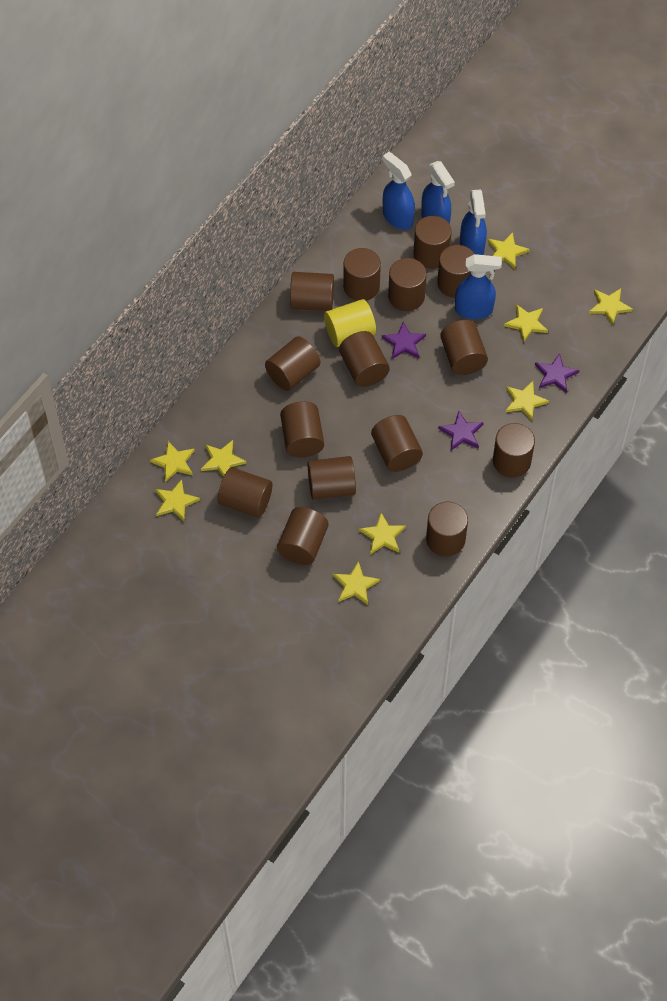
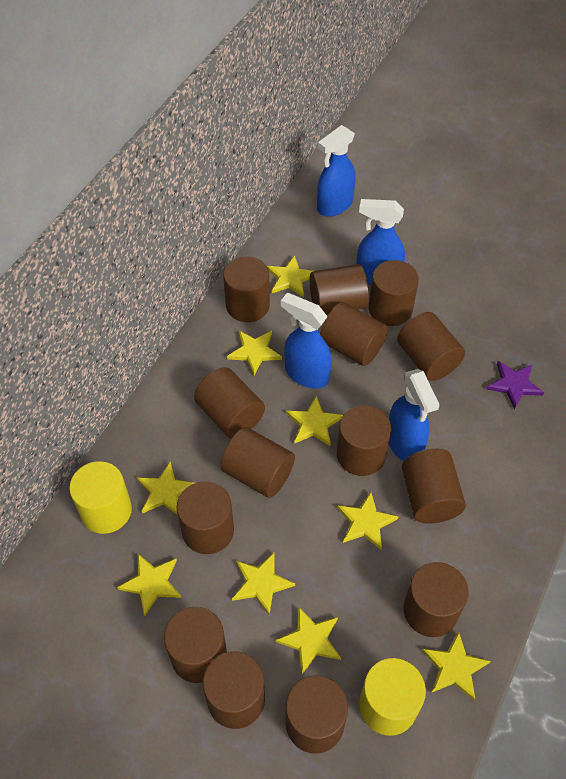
brown cylinder: [217,467,272,518] [265,336,321,391] [277,507,329,565] [280,401,324,457] [290,272,334,311] [308,456,356,500] [339,331,390,387] [343,248,381,301] [371,415,423,472] [388,258,427,311] [413,216,452,269] [426,502,468,556] [437,245,474,298] [440,320,488,375] [493,423,535,477] = 15 -> [164,607,227,683] [176,481,234,554] [194,367,265,438] [203,651,265,729] [220,427,295,498] [223,256,270,322] [286,675,348,754] [310,264,369,315] [320,302,388,366] [337,405,391,476] [369,260,419,326] [397,312,465,381] [402,449,466,524] [404,562,469,637] = 14
purple star: [382,322,426,359] [438,411,484,450] [535,353,579,393] = 3 -> [486,361,544,409] = 1
yellow cylinder: [324,299,376,347] = 1 -> [69,461,132,534] [359,658,426,736] = 2

